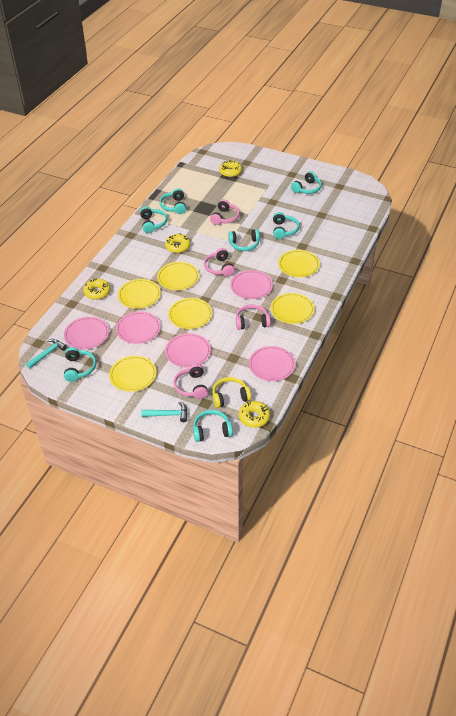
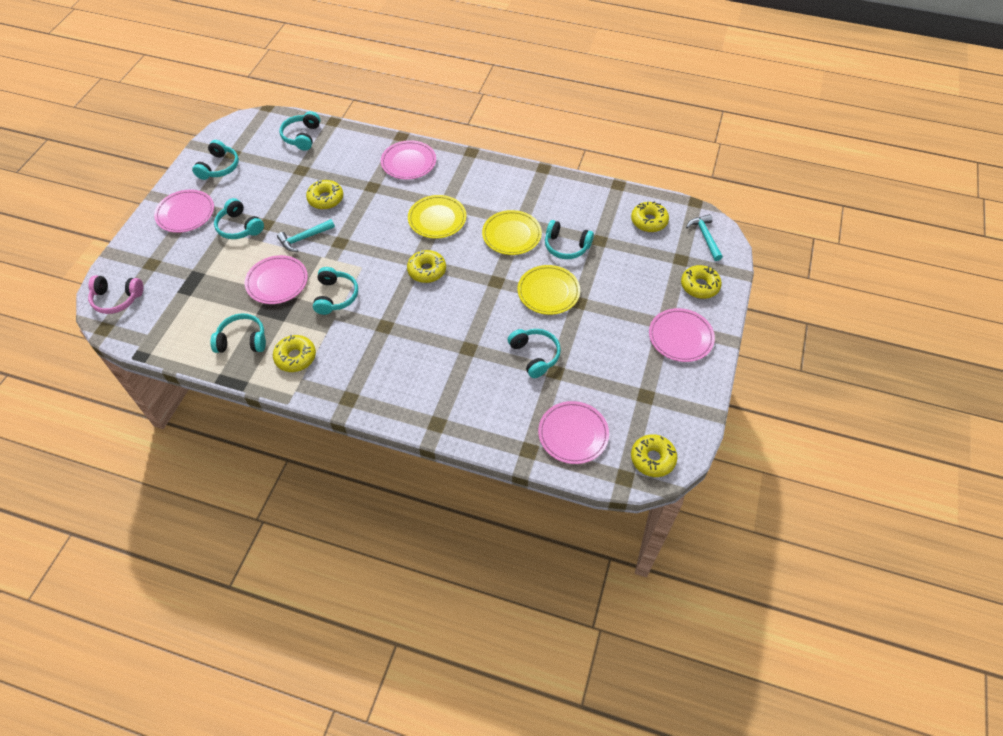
pink headphones: [174,364,208,399] [204,248,235,277] [210,199,240,225] [236,304,271,330] = 4 -> [88,275,143,314] = 1
yellow donut: [83,278,111,300] [165,234,191,253] [219,160,242,177] [239,401,270,428] = 4 -> [273,335,316,372] [306,180,343,209] [407,250,446,283] [631,201,669,232] [631,434,678,477] [681,265,722,299] = 6
yellow headphones: [212,377,251,408] = 1 -> none = 0
yellow plate: [109,356,157,392] [118,279,161,309] [157,262,199,290] [168,298,212,329] [271,293,315,324] [278,250,320,277] = 6 -> [408,195,466,239] [482,210,542,255] [518,265,580,315] = 3

